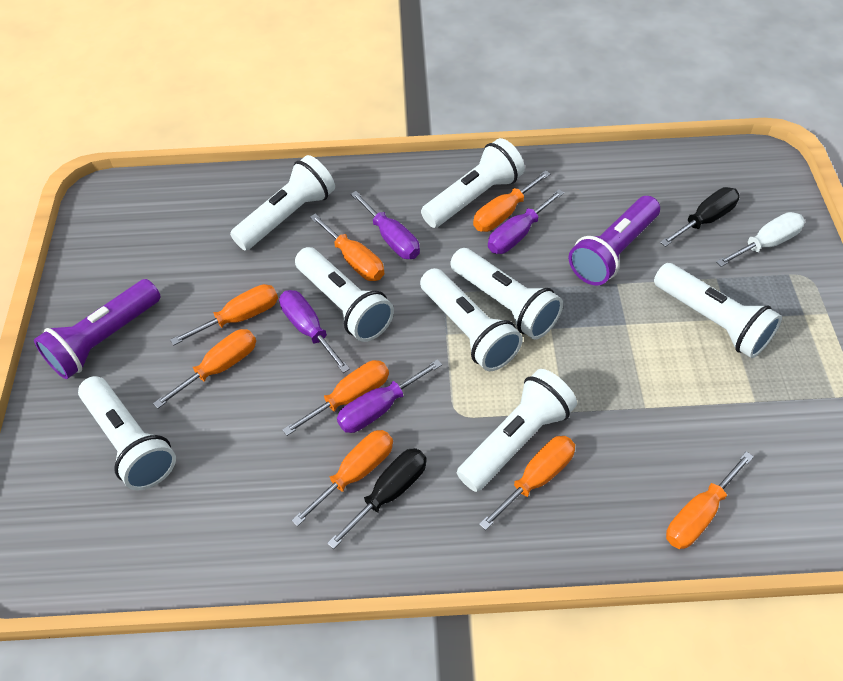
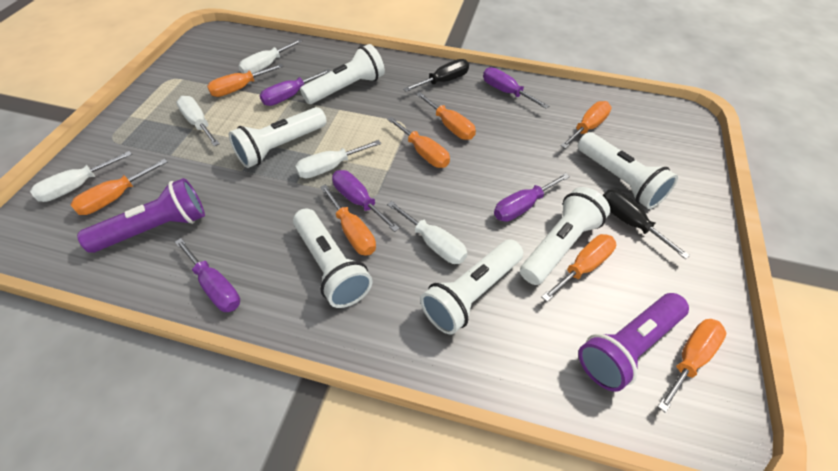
purple screwdriver: [279,290,350,373] [337,359,442,433] [351,191,420,259] [488,189,564,254] = 4 -> [175,238,240,312] [260,69,331,106] [332,170,400,232] [483,67,549,109] [494,173,570,222] = 5
white flashlight: [78,376,176,491] [230,155,335,251] [295,247,394,342] [420,268,523,371] [421,138,525,228] [450,248,563,340] [457,369,577,492] [654,263,782,358] = 8 -> [229,107,327,168] [293,208,372,308] [300,44,385,104] [420,239,523,335] [520,187,610,285] [578,132,678,209] = 6
white screwdriver: [716,212,805,267] = 1 -> [30,151,132,202] [176,96,220,146] [238,39,303,74] [295,140,381,178] [387,201,467,264] = 5

